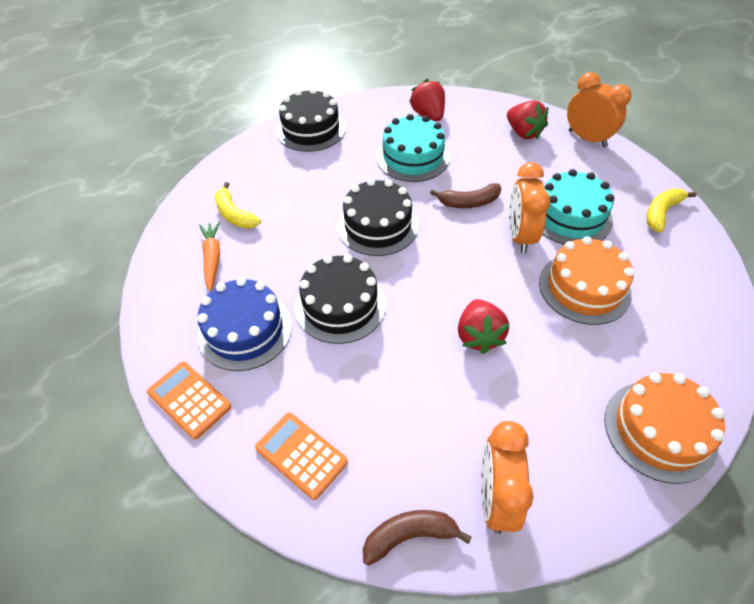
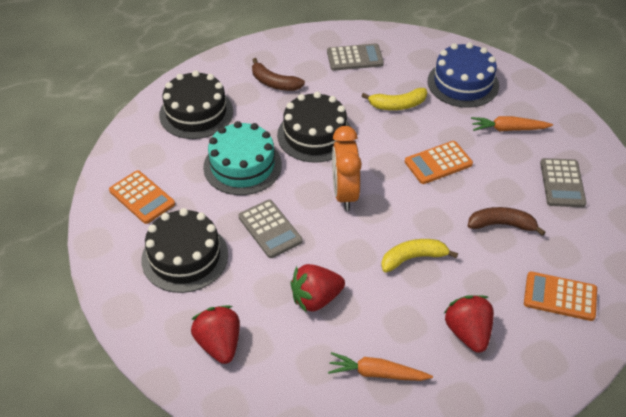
grey calculator: none = 0 -> [238,200,302,258] [327,43,384,71] [540,158,587,207] = 3
orange cake: [539,237,634,325] [604,373,725,484] = 2 -> none = 0
orange calculator: [147,362,231,439] [255,413,348,500] = 2 -> [109,170,175,224] [405,141,473,184] [524,271,597,321] = 3
orange carrot: [199,222,220,291] = 1 -> [328,352,433,381] [471,116,553,131] = 2
orange clock: [481,421,533,534] [509,162,550,253] [567,72,632,147] = 3 -> [332,126,362,211] = 1
turquoise cake: [376,114,450,182] [542,169,614,245] = 2 -> [203,121,282,195] = 1

